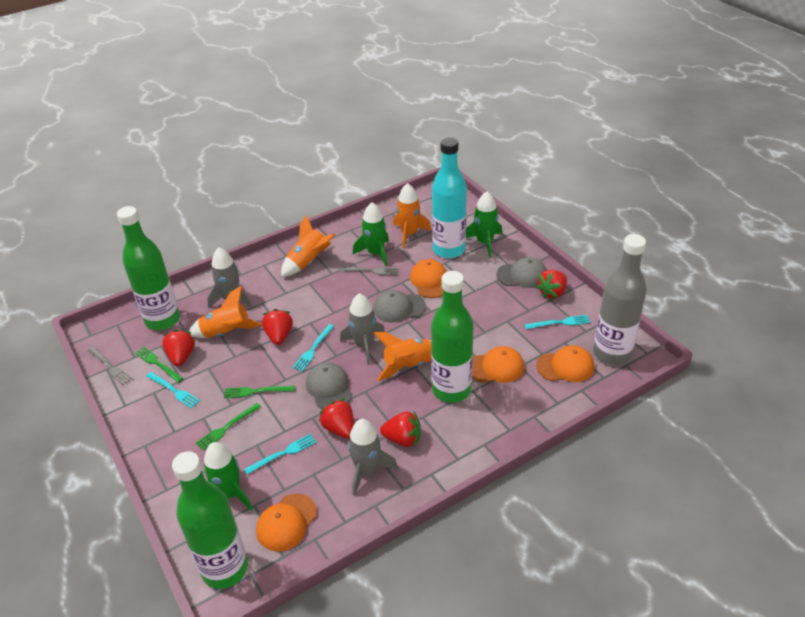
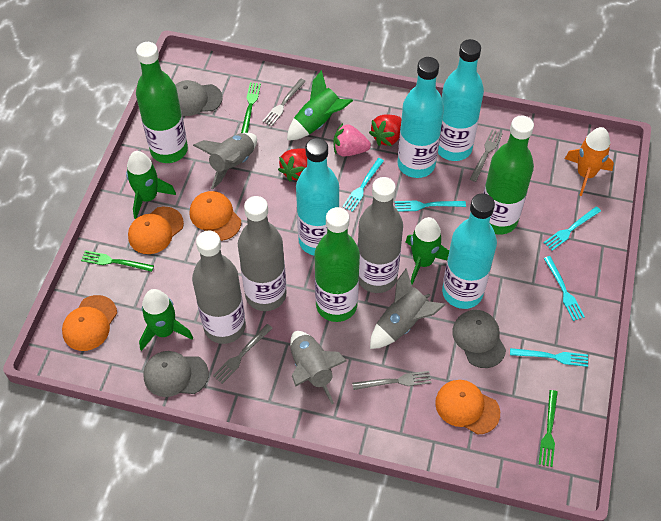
green rocket: [204,442,253,510] [353,202,389,266] [466,191,502,257] = 3 -> [126,151,176,219] [139,289,193,351] [287,70,353,140] [406,217,449,285] = 4
grey bottle: [593,234,646,365] = 1 -> [192,230,246,344] [238,196,287,311] [357,177,403,293] = 3
grey fork: [88,347,133,385] [338,267,398,275] = 2 -> [213,324,273,384] [262,79,306,126] [352,371,432,390] [470,129,503,182] = 4
orange rocket: [189,286,262,338] [281,215,336,277] [374,332,431,381] [393,183,432,248] = 4 -> [565,127,614,196] = 1
pink strawberry: none = 0 -> [333,123,371,156] = 1
red strawberry: [162,329,195,366] [262,309,293,345] [319,399,354,439] [380,411,421,447] [536,270,567,299] = 5 -> [278,148,307,181] [369,115,401,146] = 2
turquoise bottle: [432,137,467,258] = 1 -> [296,138,339,256] [398,57,444,178] [438,39,484,161] [442,193,497,309] = 4
turquoise fork: [146,372,200,409] [244,434,316,474] [293,324,334,372] [524,315,590,329] = 4 -> [342,158,384,212] [395,201,466,212] [510,348,588,367] [544,206,601,251] [544,256,585,321] = 5

